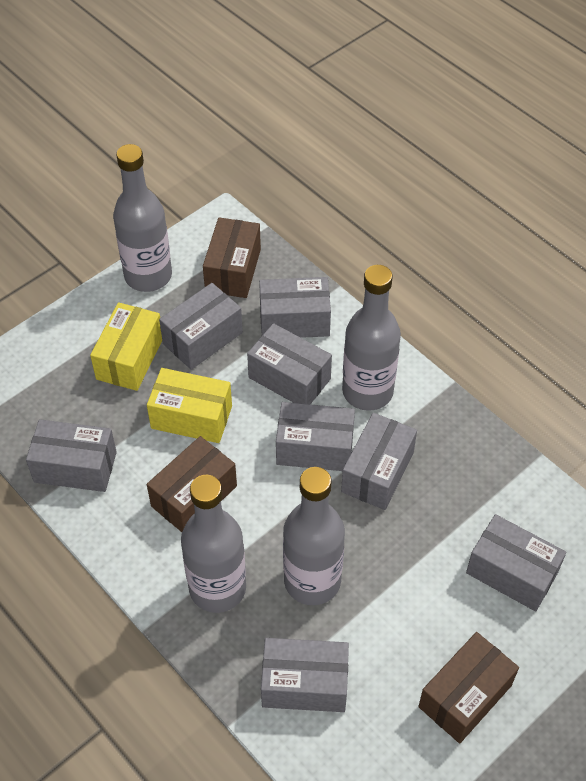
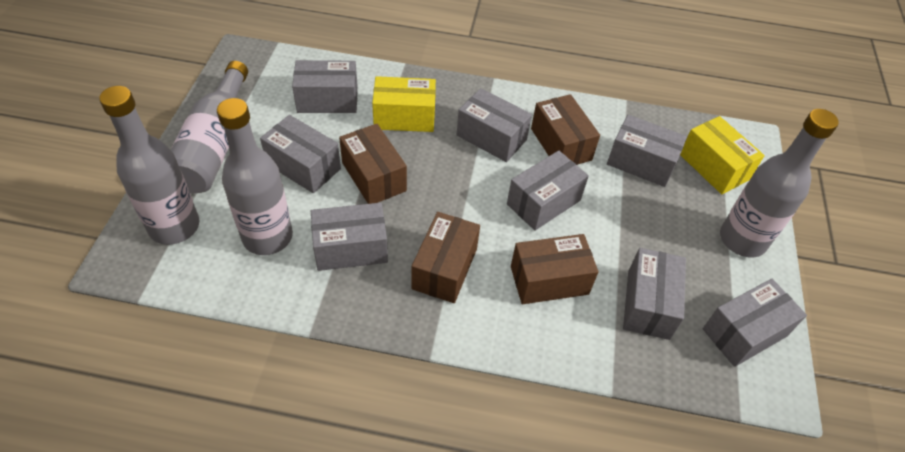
brown box: [147,436,237,532] [203,217,261,298] [418,632,519,744] = 3 -> [339,124,407,204] [411,212,480,303] [511,234,598,304] [531,94,600,165] = 4

